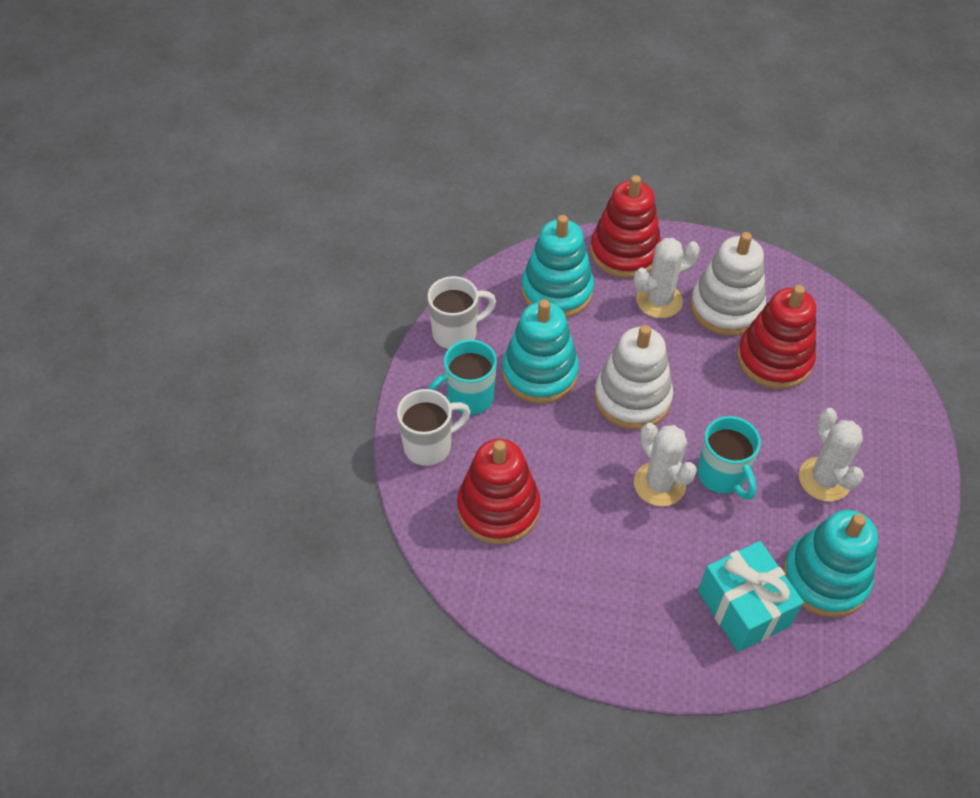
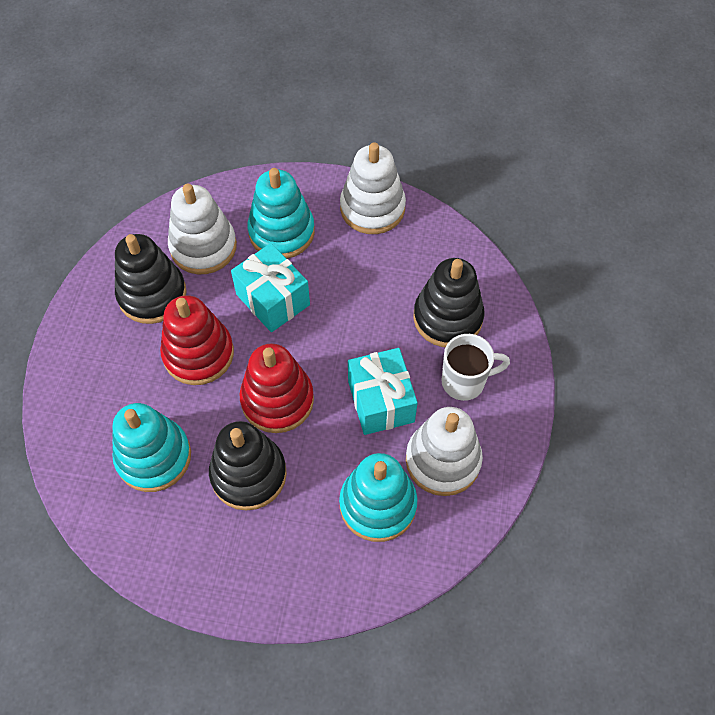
black stacking toy: none = 0 -> [115,234,187,324] [209,421,287,511] [413,258,484,347] = 3
red stacking toy: [457,439,540,545] [590,175,661,278] [737,285,816,389] = 3 -> [160,295,234,385] [240,343,314,433] = 2
turquoise gift: [698,541,804,652] = 1 -> [231,243,310,332] [348,348,418,435] = 2
turquoise mug: [428,339,497,415] [697,416,761,500] = 2 -> none = 0
white cactus: [634,238,700,318] [634,423,697,507] [799,408,864,502] = 3 -> none = 0
white mug: [397,389,471,466] [428,276,496,349] = 2 -> [442,334,510,401] = 1
white stacking toy: [594,325,673,430] [690,232,766,336] = 2 -> [168,184,237,274] [340,142,406,234] [406,407,483,496] = 3

